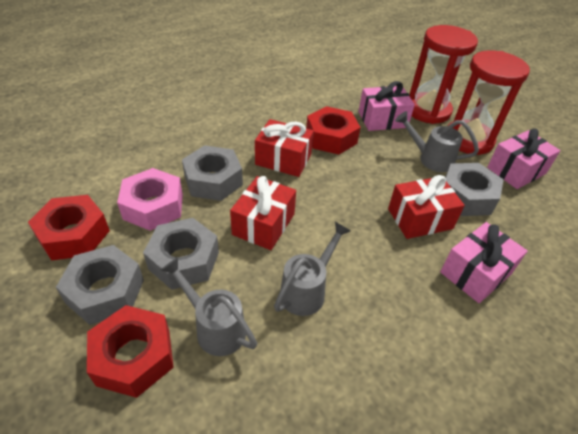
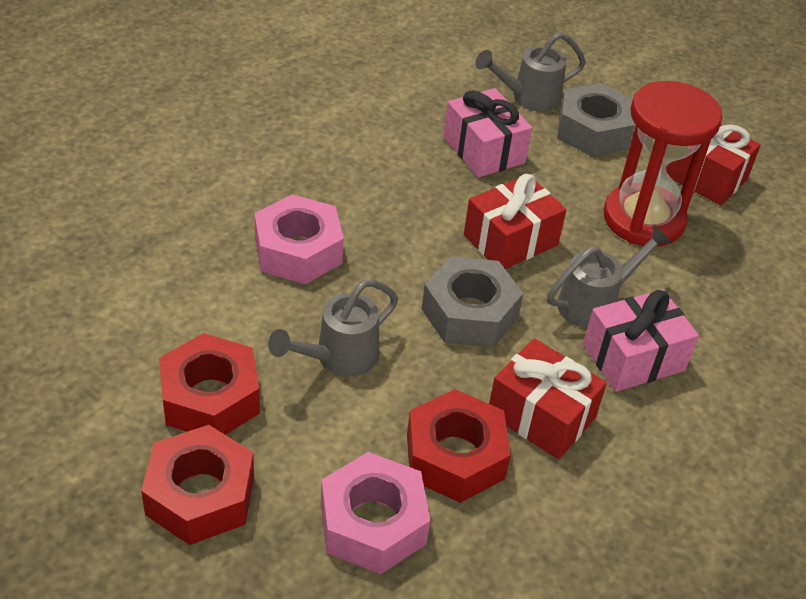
grey nut: [56,245,144,325] [143,218,219,290] [182,145,243,201] [445,163,504,216] = 4 -> [422,256,523,347] [557,83,635,157] = 2
pink gift: [359,81,415,131] [440,222,528,303] [487,128,560,189] = 3 -> [443,88,532,178] [583,289,699,392] = 2
pink nut: [117,168,183,231] = 1 -> [254,194,344,284] [321,452,431,574] = 2
red hourglass: [409,25,478,124] [447,50,530,155] = 2 -> [604,81,722,247] = 1

